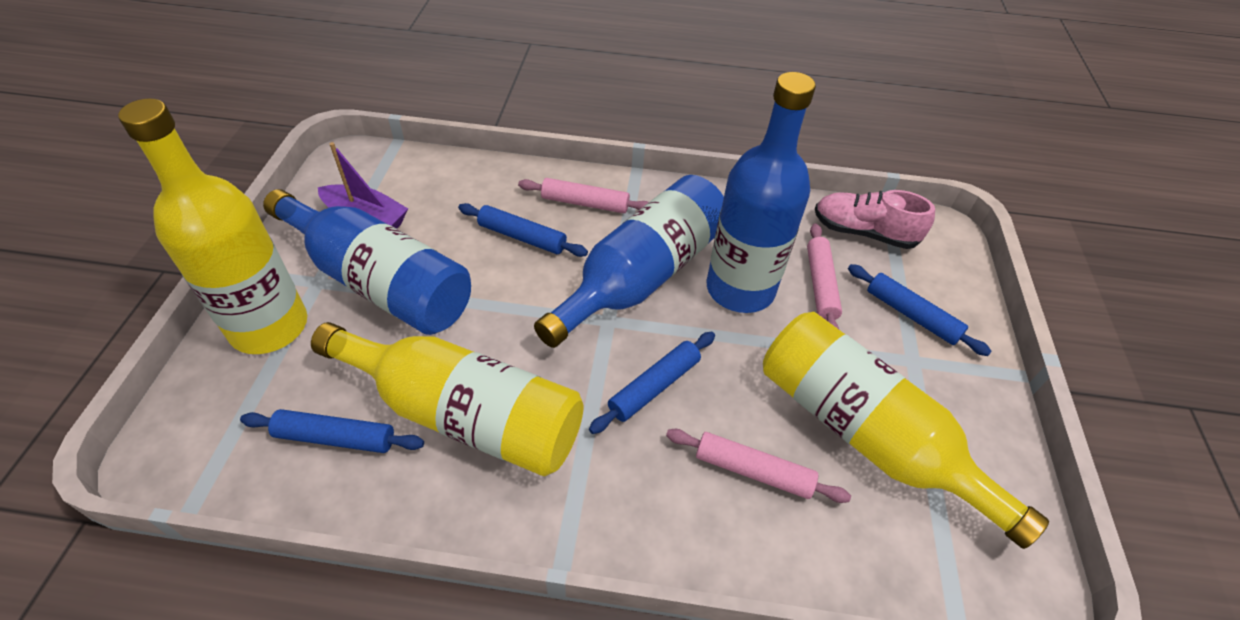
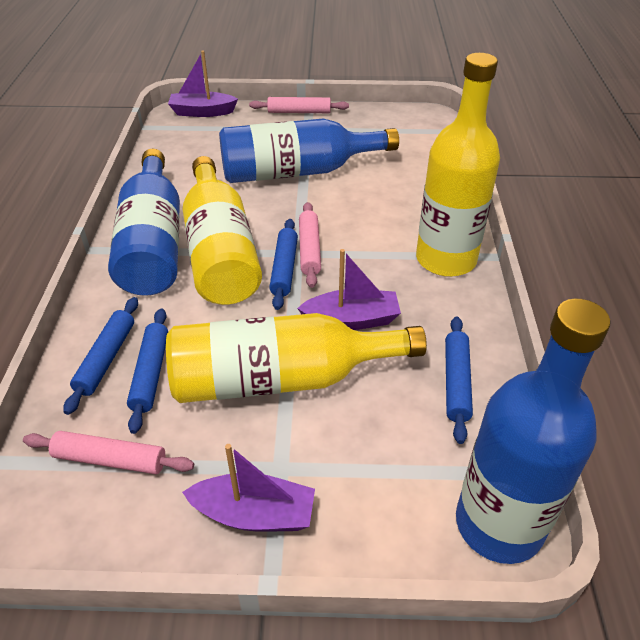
pink shoe: [815,190,935,249] = 1 -> none = 0
purple boat: [318,142,408,229] = 1 -> [168,50,238,117] [182,444,315,532] [297,249,401,330] = 3

